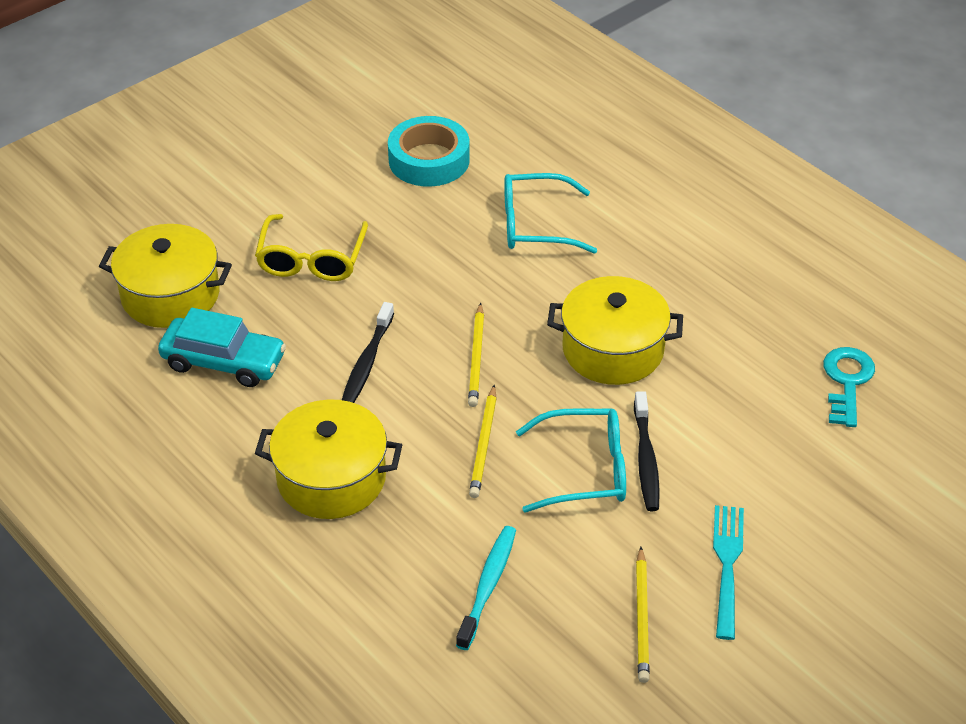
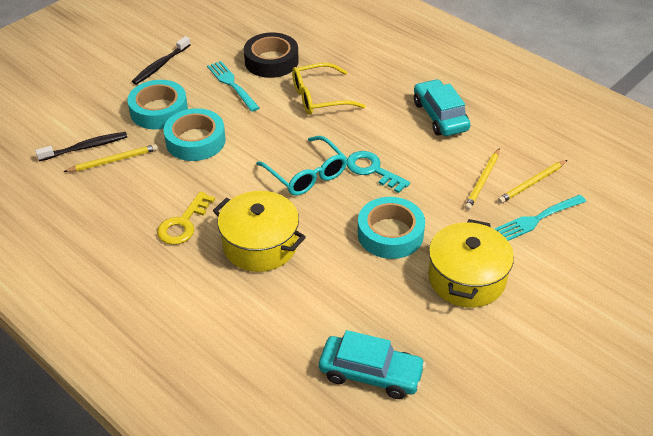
black tape: none = 0 -> [244,32,299,78] = 1
turquoise car: [158,308,286,387] = 1 -> [319,330,426,399] [414,79,471,136] = 2
turquoise fork: [713,505,744,640] = 1 -> [207,61,260,112] [495,195,586,241] = 2
turquoise glasses: [504,173,597,254] [516,408,626,513] = 2 -> [256,136,347,196] = 1
turquoise tape: [388,116,470,187] = 1 -> [127,80,188,129] [163,108,226,161] [358,197,425,259] = 3
turquoise toothbrush: [456,526,516,650] = 1 -> none = 0
yellow key: none = 0 -> [157,192,215,245] = 1
yellow pot: [99,224,232,328] [255,399,402,519] [547,276,683,385] = 3 -> [213,191,306,272] [428,219,514,307] = 2

